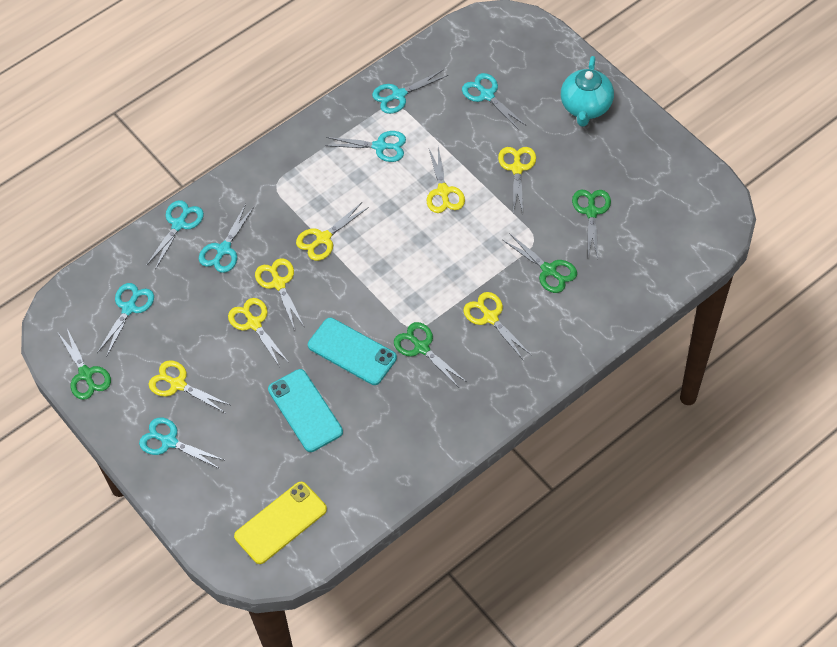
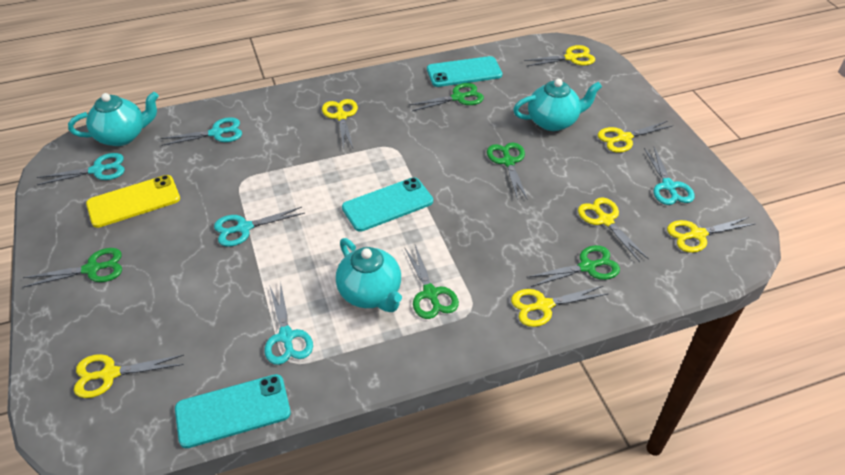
green scissors: [58,329,111,400] [394,322,467,386] [503,233,577,293] [572,190,611,258] = 4 -> [23,248,122,287] [404,245,459,319] [409,83,484,111] [487,143,528,200] [526,245,620,287] = 5
turquoise phone: [268,369,343,452] [308,318,397,385] = 2 -> [175,374,291,448] [342,177,433,232] [427,56,503,87] = 3
turquoise scissors: [97,283,154,357] [139,418,224,469] [146,200,204,270] [199,204,254,273] [325,131,406,162] [372,69,448,114] [462,73,525,130] = 7 -> [37,153,125,185] [160,117,242,146] [214,207,305,247] [265,282,313,365] [644,147,695,205] = 5
turquoise teapot: [561,56,614,127] = 1 -> [68,92,159,146] [336,238,402,312] [513,79,602,131] = 3

